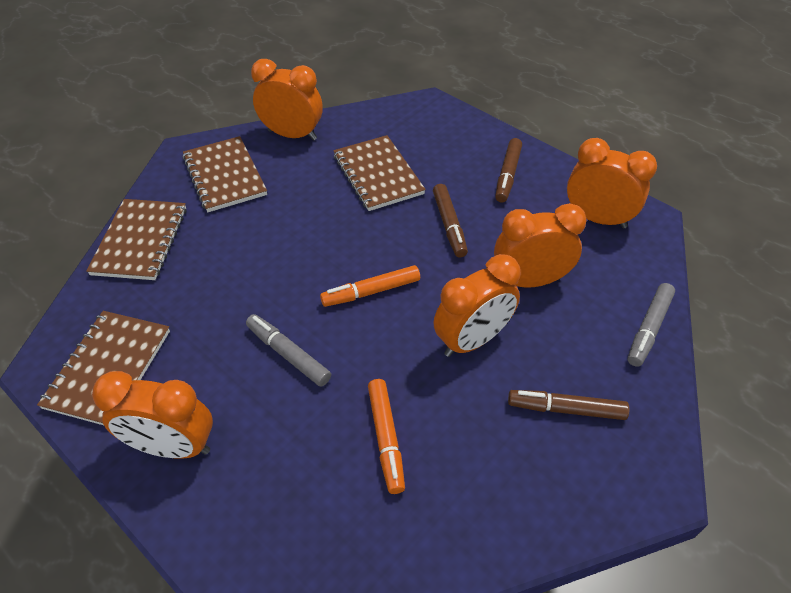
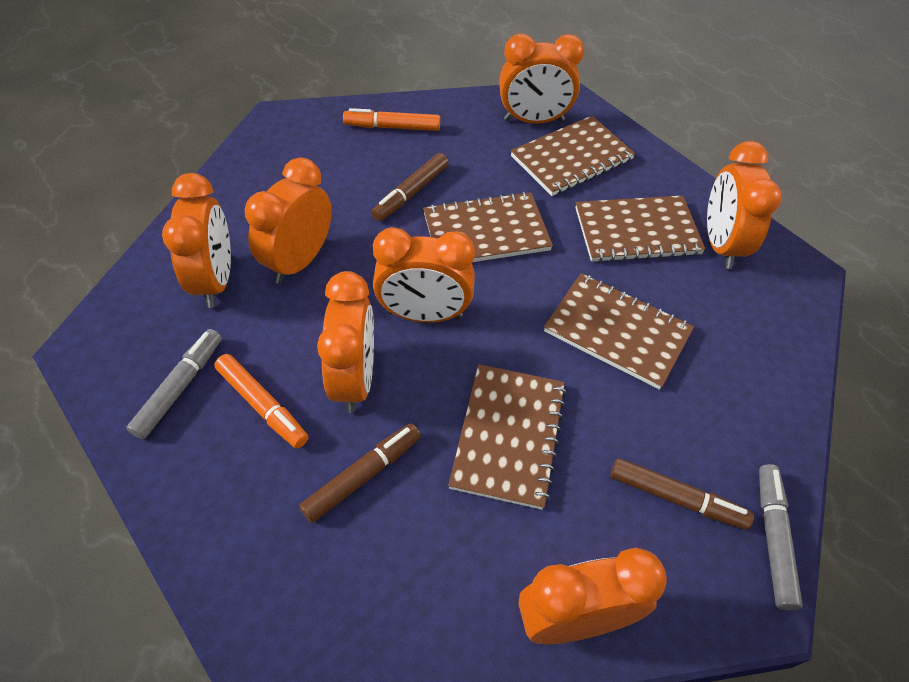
brown notebook: [37,311,170,425] [86,199,186,280] [183,136,267,212] [333,135,426,211] = 4 -> [423,192,553,262] [448,364,566,510] [511,116,636,196] [544,273,694,390] [575,195,706,262] = 5
orange clock: [92,371,213,459] [251,59,323,141] [434,254,521,357] [494,203,587,288] [567,138,657,228] = 5 -> [162,173,231,308] [245,157,332,284] [317,271,374,413] [373,227,475,323] [499,33,584,124] [519,547,667,644] [707,141,782,269] = 7

